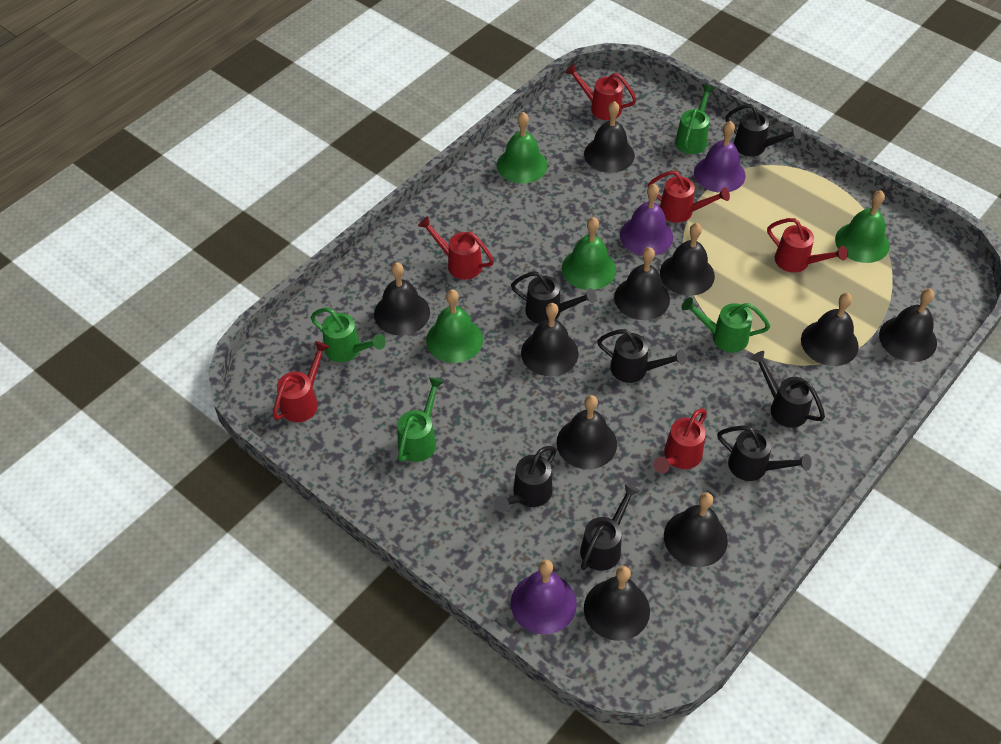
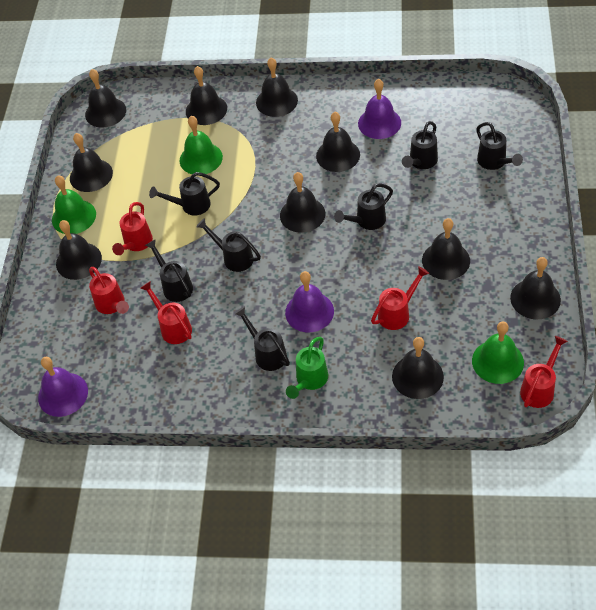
green bell: [426,289,483,363] [497,112,548,184] [562,217,616,290] [835,190,890,263] = 4 -> [52,175,96,234] [180,116,223,174] [472,321,524,384] = 3
green watering can: [311,308,386,362] [397,377,444,462] [675,84,715,154] [682,297,770,353] = 4 -> [286,337,328,399] = 1
red watering can: [273,341,330,422] [418,216,494,280] [565,64,636,120] [648,170,730,223] [654,409,707,474] [767,218,848,273] = 6 -> [89,267,129,314] [112,202,153,255] [140,281,192,344] [371,266,429,330] [520,336,568,408] = 5

